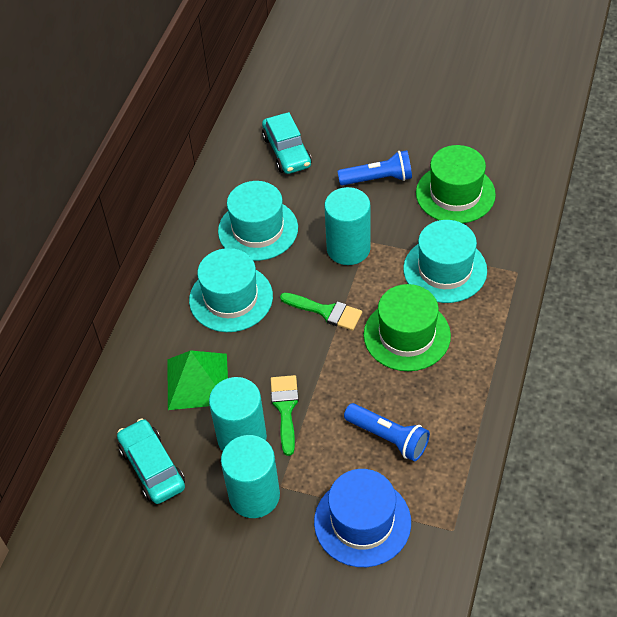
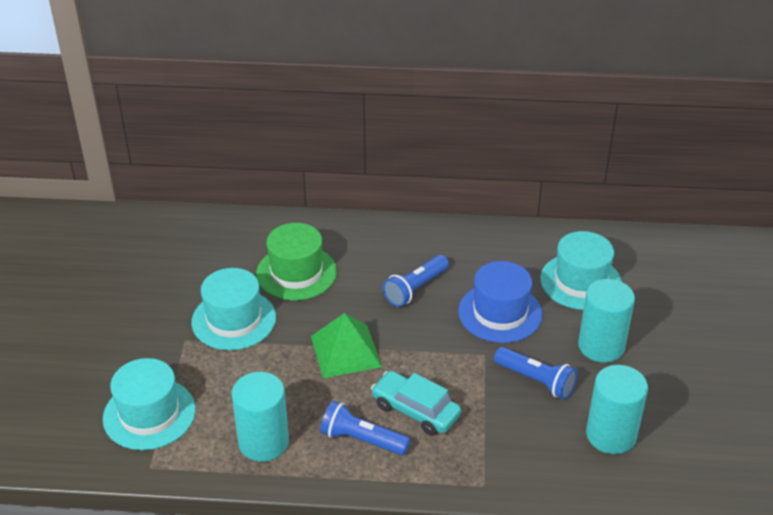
blue flashlight: [337,150,412,186] [344,403,430,461] = 2 -> [321,401,410,455] [383,255,449,307] [494,347,578,399] = 3
green brush: [271,375,299,456] [280,293,362,331] = 2 -> none = 0
green hat: [364,284,451,371] [416,145,496,223] = 2 -> [256,223,337,301] = 1
turquoise car: [117,418,185,504] [262,112,312,174] = 2 -> [371,371,461,436] = 1

